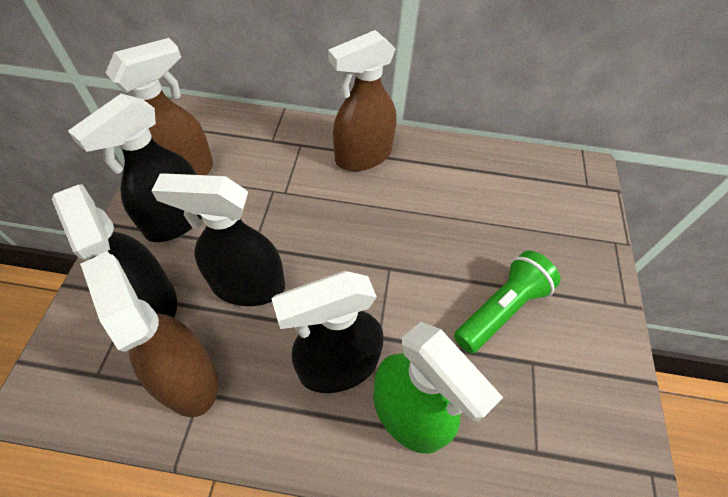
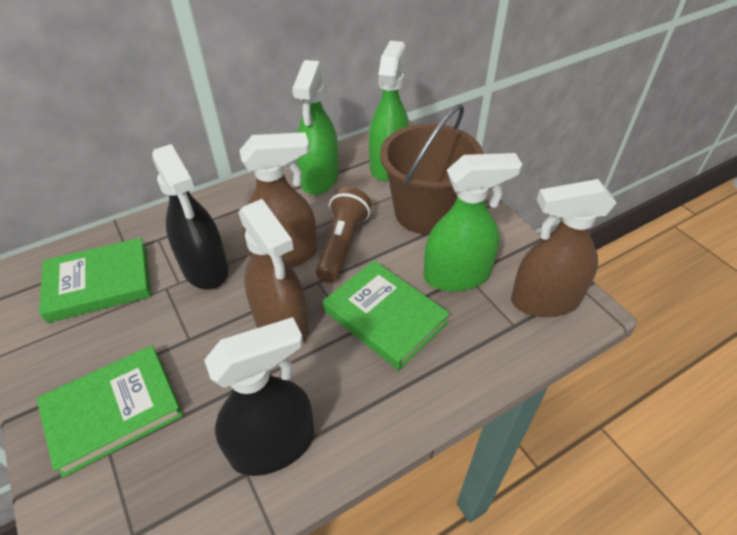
black spray bottle: [52,185,177,318] [68,94,202,242] [151,174,285,306] [271,271,384,393] = 4 -> [152,144,228,290] [204,317,314,476] = 2
brown bucket: none = 0 -> [380,104,484,234] = 1
brown flashlight: none = 0 -> [316,187,371,283] = 1
green book: none = 0 -> [37,346,183,478] [39,238,151,323] [323,261,450,370] = 3
green flashlight: [454,251,561,354] = 1 -> none = 0
green spray bottle: [373,322,503,454] = 1 -> [292,60,339,195] [369,41,409,181] [424,153,522,292] = 3

